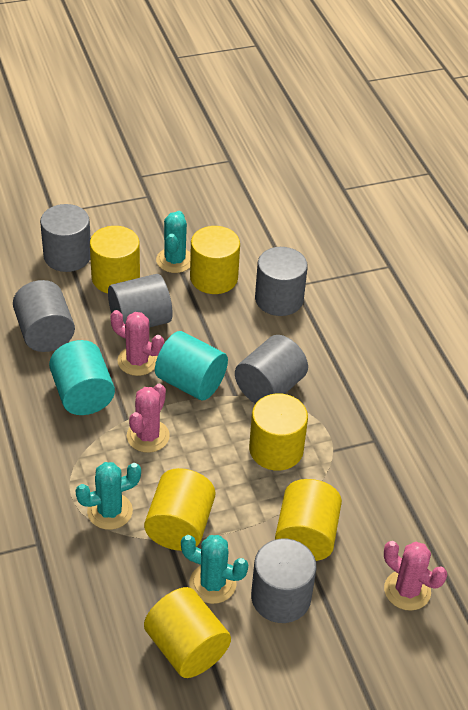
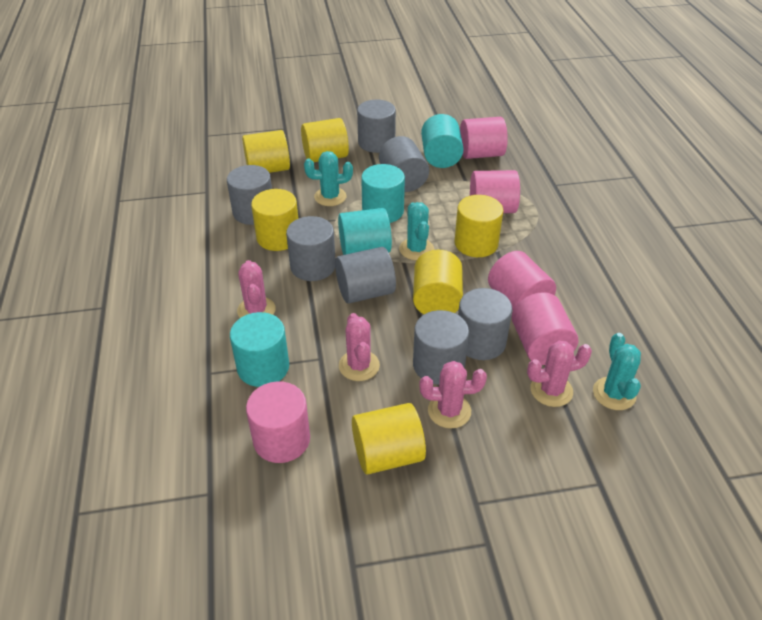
grey cylinder: [13,280,75,352] [40,204,91,272] [108,274,172,328] [235,335,308,404] [251,539,317,623] [255,247,308,316] = 6 -> [227,165,272,225] [286,216,335,281] [335,247,396,303] [357,100,396,153] [379,136,429,192] [413,310,469,385] [458,288,512,360] = 7
pink cactus: [110,310,164,376] [127,384,170,453] [384,541,447,611] = 3 -> [237,260,276,318] [339,313,380,381] [419,361,487,429] [527,341,592,407] = 4
pink cylinder: none = 0 -> [246,381,310,463] [460,117,508,159] [470,170,520,213] [488,251,556,311] [512,292,578,365] = 5
turquoise cylinder: [49,340,115,415] [155,331,228,401] = 2 -> [230,312,289,387] [338,208,392,255] [361,164,405,223] [421,114,464,168] = 4

